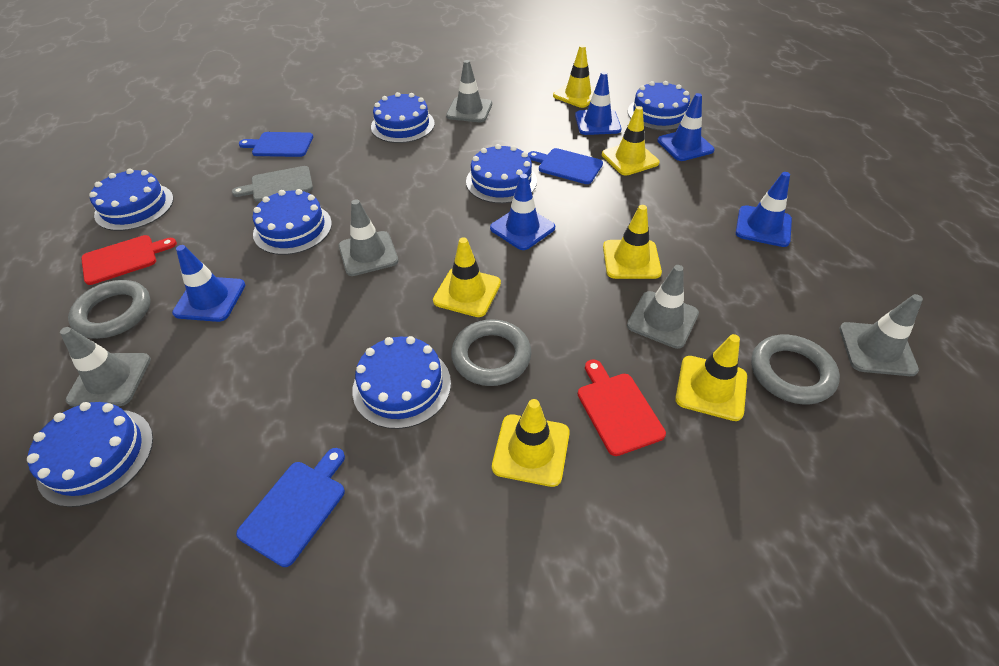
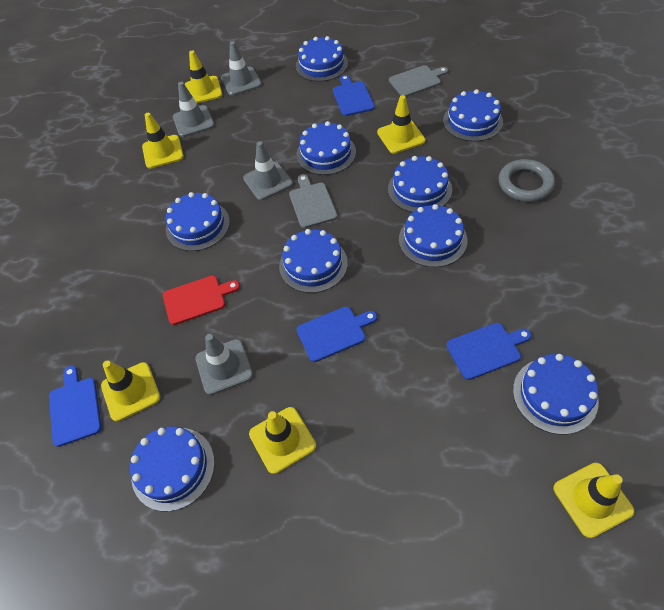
blue cake: [27,402,153,507] [89,169,174,231] [253,189,332,255] [352,336,451,429] [371,92,435,143] [466,144,537,203] [628,81,690,131] = 7 -> [130,427,215,512] [166,192,230,251] [279,229,348,293] [296,36,348,82] [296,121,356,175] [388,156,452,212] [399,204,468,267] [443,89,503,142] [513,354,599,435] = 9
blue cutting board: [236,448,345,567] [239,132,313,157] [528,148,603,184] = 3 -> [49,366,101,447] [296,307,377,362] [333,75,375,116] [446,323,531,380] = 4
blue traffic cone: [172,245,245,322] [490,174,555,250] [575,72,621,135] [657,93,715,161] [736,172,792,247] = 5 -> none = 0
grey cutting board: [232,166,313,202] = 1 -> [289,174,337,228] [389,65,448,97] = 2
grey ring: [68,280,151,339] [451,319,531,386] [751,335,840,404] = 3 -> [499,159,555,202] = 1
grey traffic cone: [60,327,151,407] [339,199,399,276] [446,60,492,122] [627,265,699,349] [839,294,923,376] = 5 -> [173,82,214,137] [195,334,253,395] [221,41,262,96] [243,141,293,200] = 4
red cutting board: [81,235,177,285] [578,359,666,456] = 2 -> [163,275,240,325] = 1

